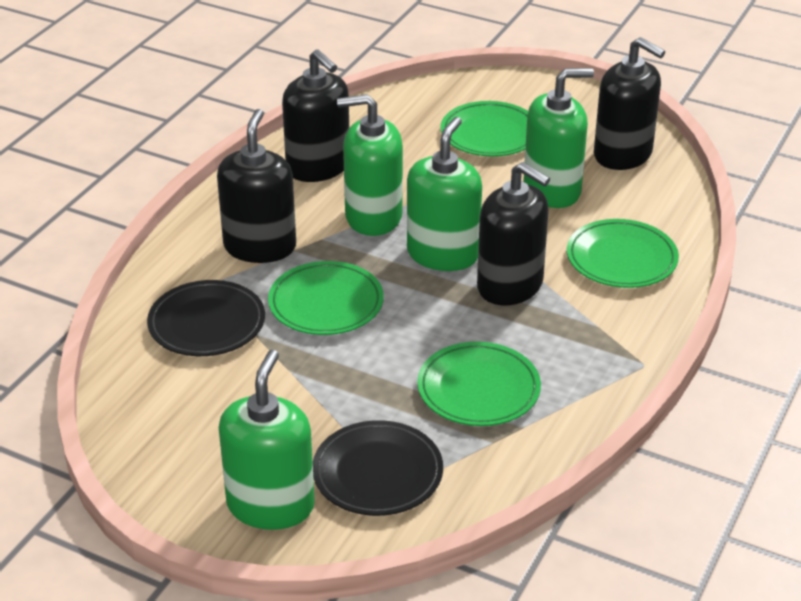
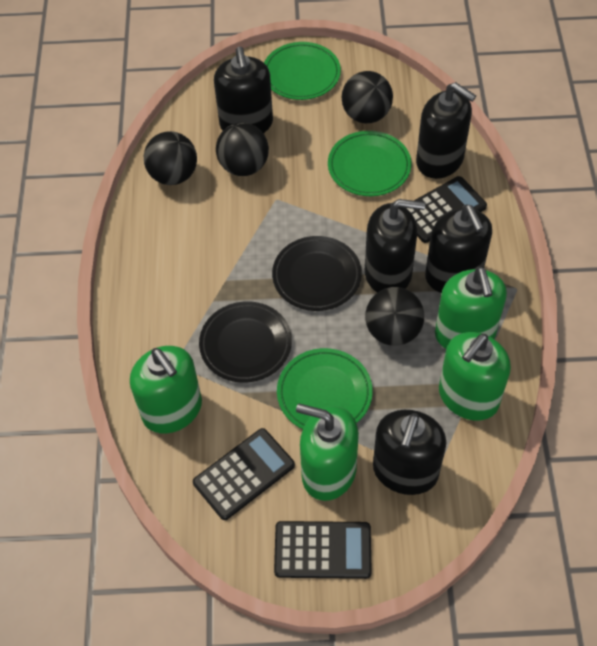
black ball: none = 0 -> [144,131,197,185] [216,123,269,176] [342,71,393,123] [365,287,424,346] = 4
black calculator: none = 0 -> [193,428,295,520] [274,521,372,579] [407,176,487,243] = 3
black soap dispenser: [217,109,296,263] [282,49,349,182] [477,162,550,305] [594,37,665,170] = 4 -> [214,47,273,133] [365,199,425,293] [373,410,446,495] [416,82,476,179] [425,205,492,293] = 5
green plate: [268,261,384,335] [417,342,541,426] [441,101,528,157] [567,219,679,288] = 4 -> [264,42,341,100] [277,348,373,429] [328,131,411,196] = 3

